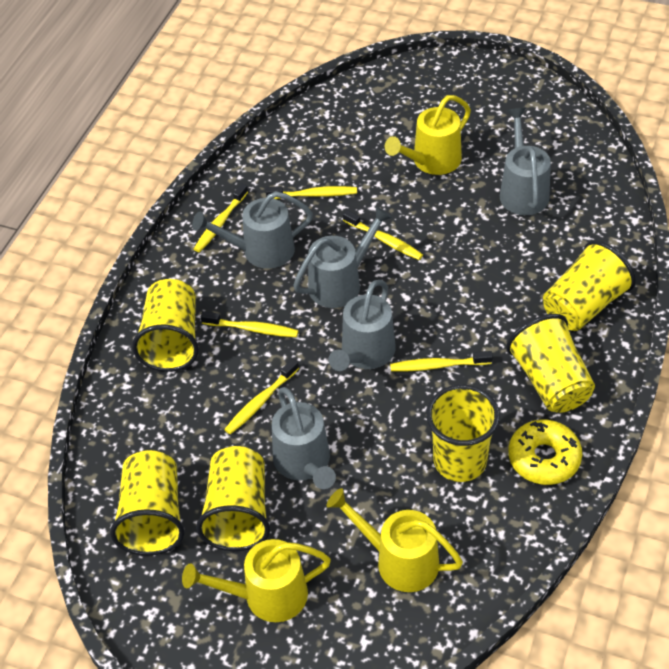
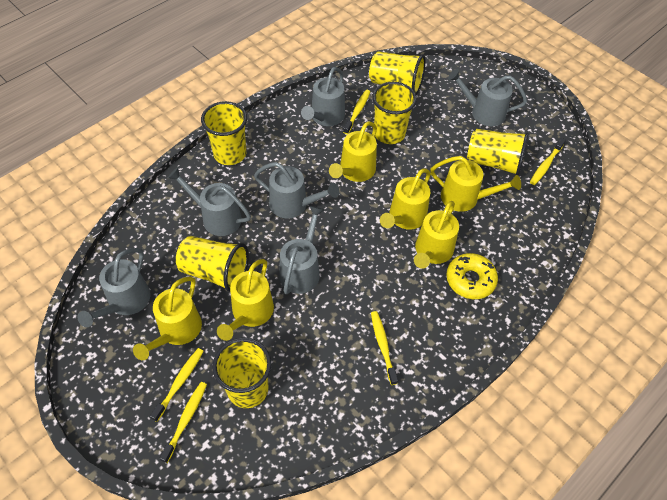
grey watering can: [192,191,313,269] [272,387,336,489] [293,206,392,308] [329,280,396,371] [500,108,551,215] = 5 -> [78,248,151,327] [168,167,251,236] [254,162,339,219] [279,206,324,294] [301,67,345,126] [448,69,527,126] = 6
yellow toothbrush: [194,183,248,252] [201,311,298,337] [224,359,299,434] [266,186,357,199] [343,210,423,260] [390,351,493,371] = 6 -> [150,348,204,422] [159,382,207,463] [343,90,370,134] [371,311,398,385] [530,138,566,185] = 5
yellow watering can: [182,539,331,622] [327,488,463,592] [385,95,471,175] = 3 -> [133,276,202,360] [217,259,274,341] [329,121,377,182] [380,169,431,230] [414,201,459,269] [430,156,521,212] = 6

